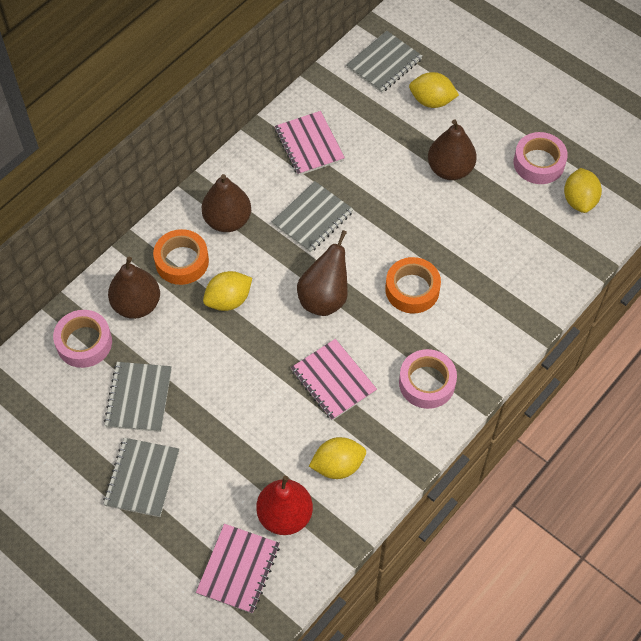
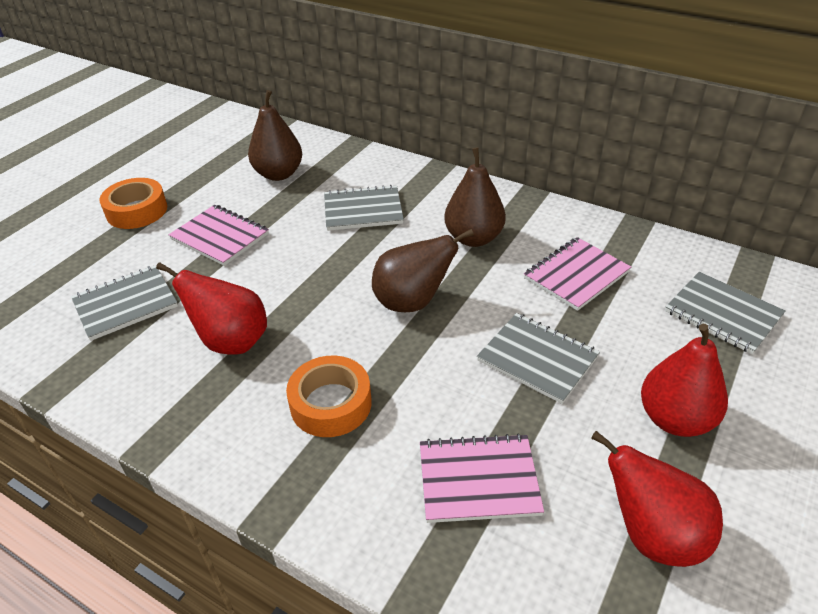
brown pear: [108,257,160,319] [202,174,251,232] [297,230,348,316] [428,119,477,180] = 4 -> [248,90,302,181] [372,229,474,312] [444,147,506,247] = 3
pink tape: [53,310,112,368] [399,349,457,409] [514,132,568,184] = 3 -> none = 0
red pear: [256,476,313,535] = 1 -> [156,262,267,354] [591,431,723,567] [641,324,728,437] = 3
yellow lemon: [203,271,252,311] [309,437,366,479] [409,72,459,108] [564,168,602,213] = 4 -> none = 0

